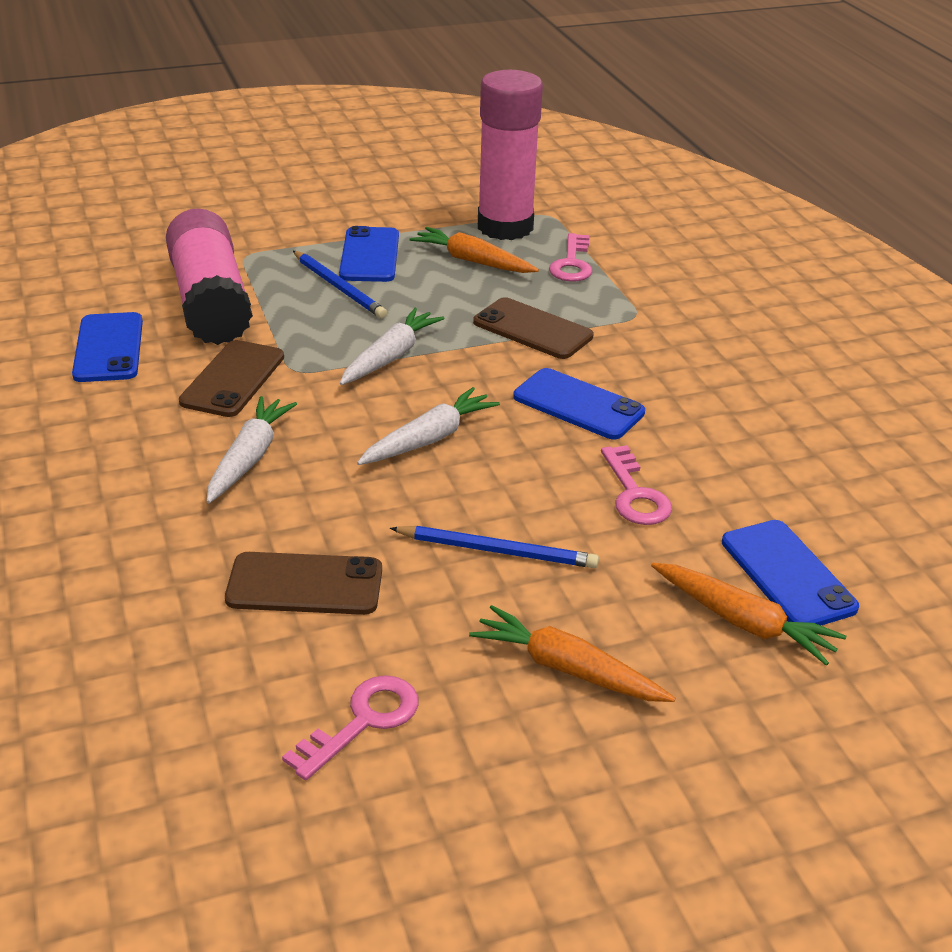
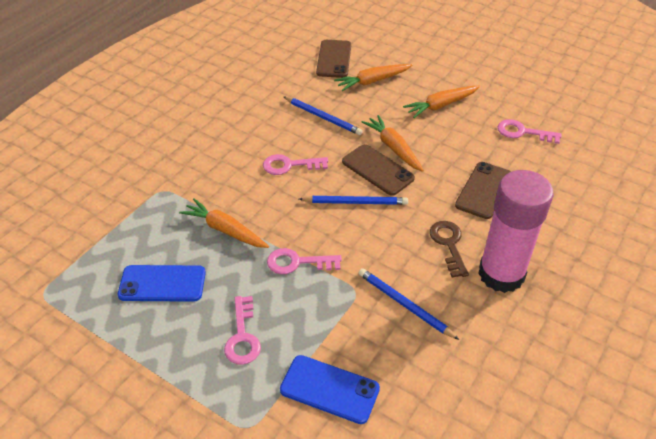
blue pencil: [293,251,387,318] [390,526,599,568] = 2 -> [284,97,363,135] [299,196,408,205] [358,268,459,340] = 3
blue phone: [72,312,143,382] [339,226,399,282] [513,368,645,440] [722,520,859,625] = 4 -> [118,265,206,302] [280,355,380,424] = 2
brown key: none = 0 -> [430,221,469,278] = 1
orange carrot: [410,227,539,273] [469,605,676,702] [651,563,846,666] = 3 -> [179,198,269,248] [334,64,412,91] [362,115,424,172] [403,86,480,118] = 4
pink glue stick: [166,209,253,345] [478,70,543,240] = 2 -> [478,170,554,293] = 1
pink key: [282,675,418,780] [549,233,592,282] [601,445,672,525] = 3 -> [224,296,261,365] [263,154,328,175] [267,248,342,274] [498,119,561,144] = 4
white carrot: [207,396,297,503] [340,308,445,385] [357,387,500,465] = 3 -> none = 0

